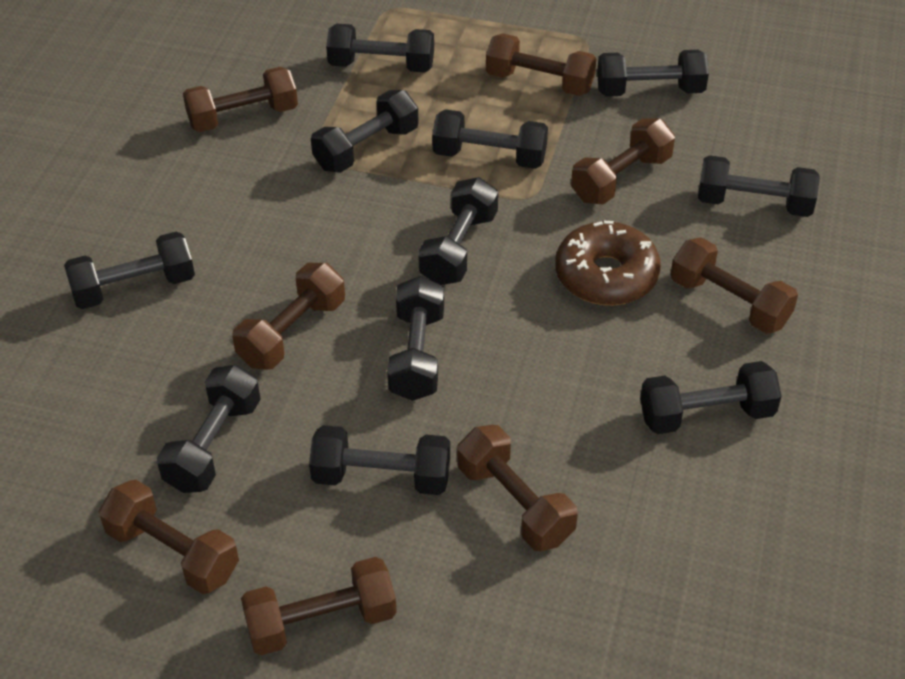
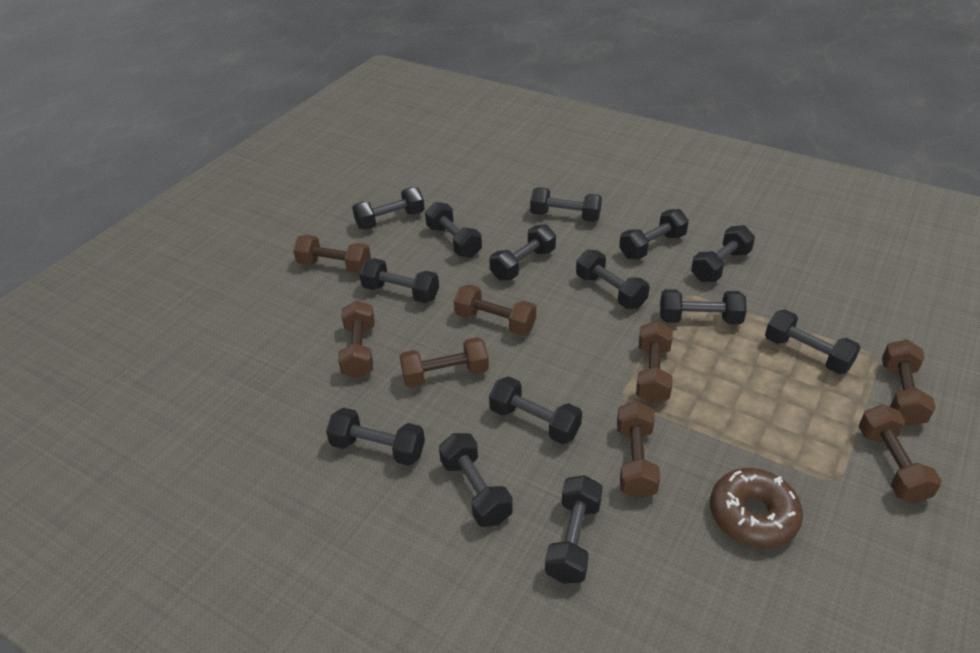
black dumbbell: [64,232,195,309] [157,364,261,493] [309,425,450,495] [311,90,419,173] [326,24,434,72] [387,276,444,401] [418,177,498,285] [432,109,548,169] [597,50,709,97] [640,361,782,434] [698,155,820,217] = 11 -> [326,408,425,466] [352,187,425,230] [359,258,439,303] [425,202,482,258] [439,433,513,527] [489,224,556,280] [489,376,582,444] [530,187,602,222] [545,475,603,584] [576,250,650,309] [619,209,689,259] [660,289,747,324] [691,225,755,282] [765,309,861,374] = 14

